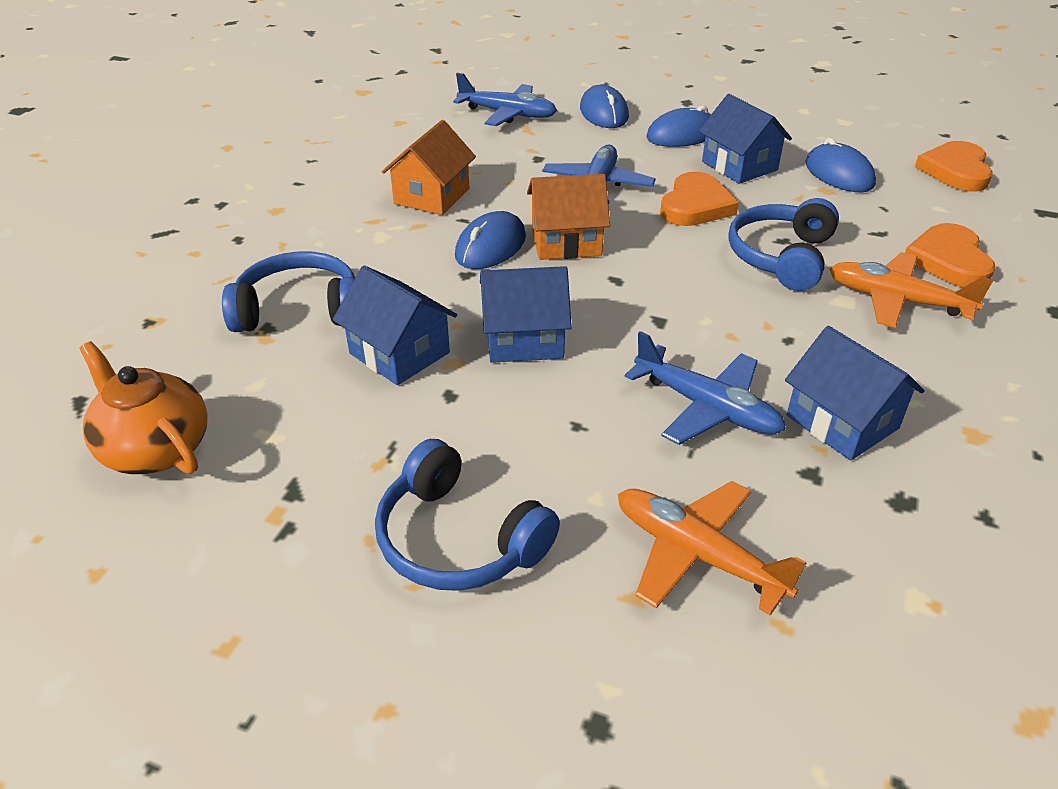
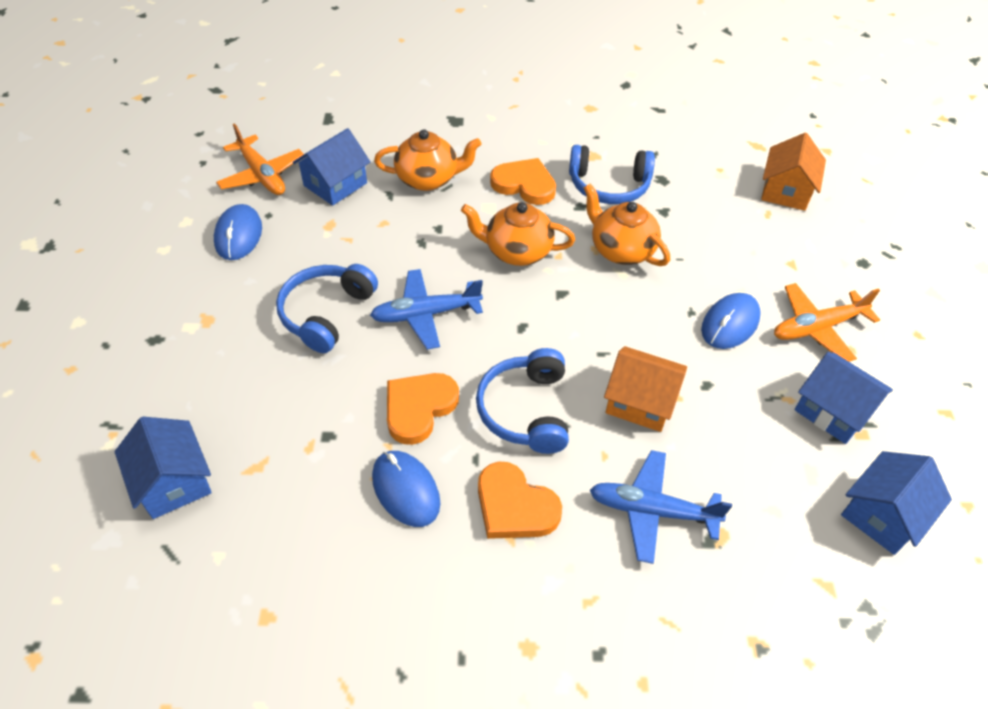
blue mouse: [455,211,526,269] [580,84,629,128] [646,105,711,147] [806,138,876,192] = 4 -> [214,204,262,260] [372,451,440,527] [701,293,761,349] = 3
blue plane: [453,73,557,126] [542,145,656,204] [624,331,786,445] = 3 -> [370,269,483,349] [590,450,732,564] = 2
orange teapot: [79,341,207,474] = 1 -> [374,129,482,191] [461,202,575,266] [584,184,670,266] = 3

